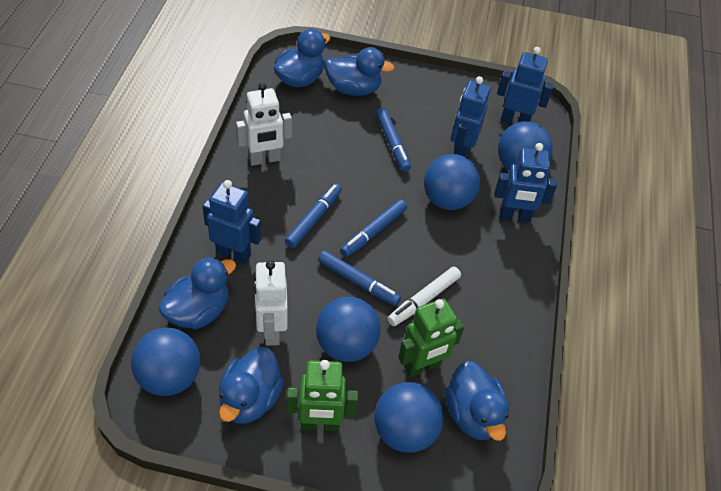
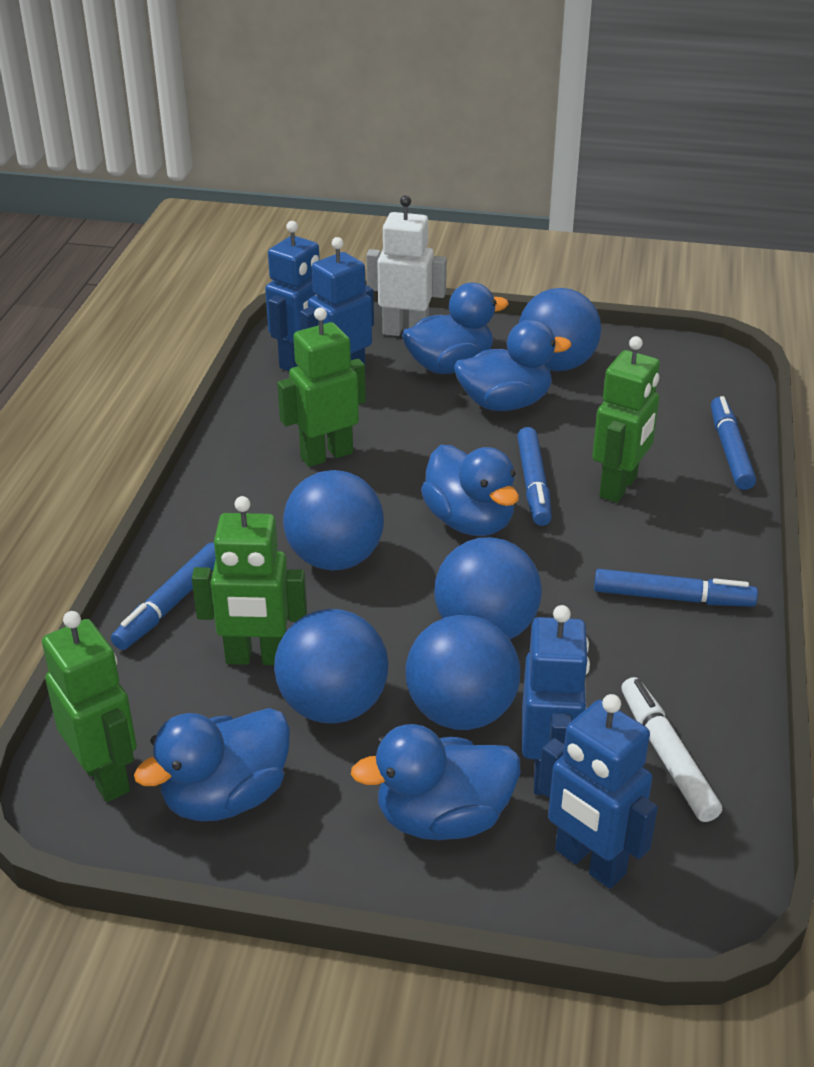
green robot: [287,360,358,431] [398,298,464,377] = 2 -> [42,611,137,802] [192,496,307,665] [277,307,366,467] [592,336,660,503] = 4
white robot: [236,82,292,166] [254,260,288,346] = 2 -> [366,195,447,336] = 1

